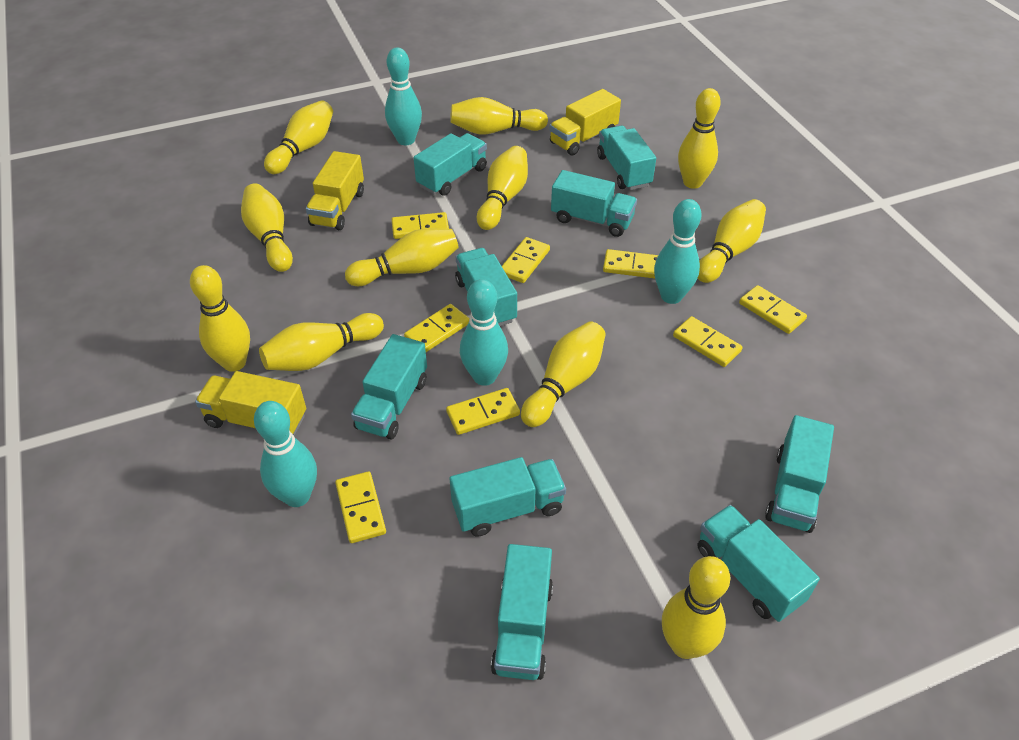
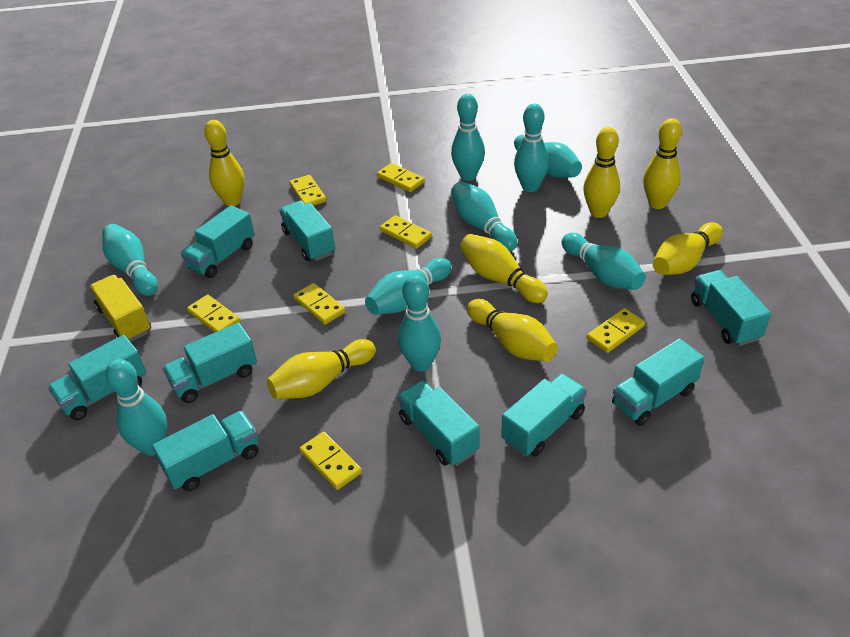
turquoise bowling pin: [254,401,317,507] [385,47,422,145] [460,279,508,386] [654,199,701,304] = 4 -> [102,224,158,296] [105,359,167,456] [365,258,451,315] [398,275,441,371] [451,94,485,181] [451,181,517,251] [514,104,549,192] [514,134,582,178] [562,233,646,290] = 9
yellow bowling pin: [190,265,250,372] [241,183,293,272] [259,313,384,371] [264,100,333,174] [345,229,459,286] [450,97,548,135] [477,146,528,230] [521,321,606,427] [662,556,730,659] [678,88,721,189] [698,199,766,283] = 11 -> [204,120,244,206] [266,339,376,399] [460,234,548,303] [467,299,558,362] [583,127,620,218] [643,118,682,209] [653,222,723,275] = 7
yellow domino: [335,471,386,543] [391,212,449,239] [404,304,469,352] [446,388,520,435] [502,237,550,283] [603,249,658,279] [673,316,743,367] [739,285,807,334] = 8 -> [187,295,240,332] [289,175,326,206] [293,283,346,325] [299,432,362,490] [377,163,425,192] [380,215,432,249] [587,308,645,353] = 7
yellow truck: [195,371,306,435] [306,151,364,230] [549,89,621,156] = 3 -> [89,275,151,342] = 1

